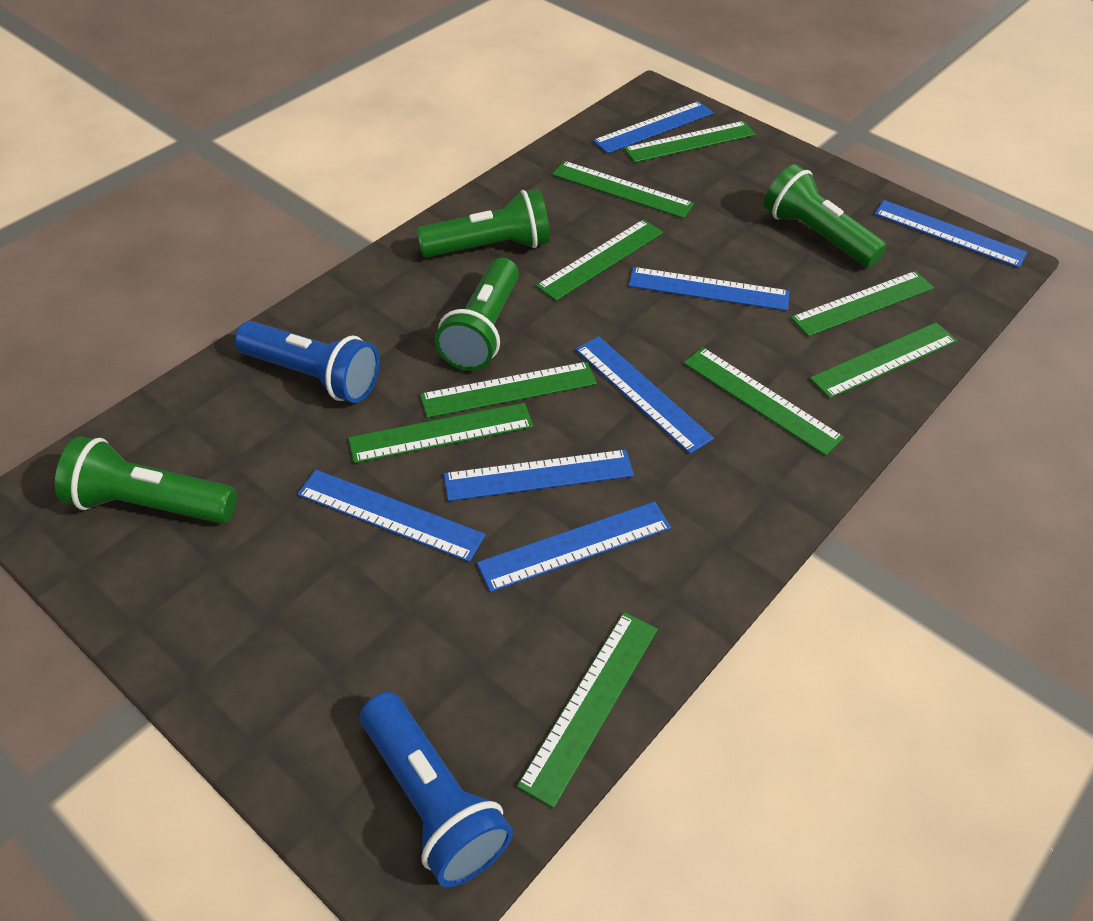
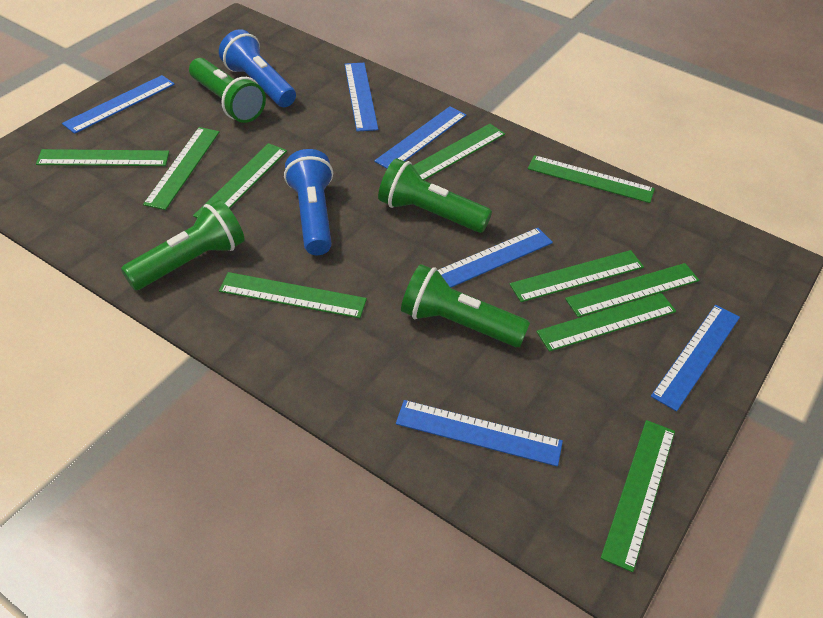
blue ruler: [297,470,485,562] [444,449,634,501] [477,501,671,592] [575,336,714,454] [593,101,714,154] [629,267,789,311] [874,200,1027,268] = 7 -> [62,75,175,134] [344,63,378,132] [374,106,467,169] [396,400,563,467] [437,228,553,288] [651,305,740,411] = 6
green ruler: [348,403,533,463] [420,362,597,418] [517,612,658,808] [536,219,663,301] [552,161,694,218] [624,121,756,163] [684,347,844,456] [791,271,934,337] [810,323,957,399] = 9 -> [36,149,169,166] [143,127,219,210] [193,143,287,218] [219,272,367,318] [413,124,505,180] [509,250,644,302] [528,155,655,203] [537,293,676,352] [565,263,699,317] [601,420,675,572] = 10

